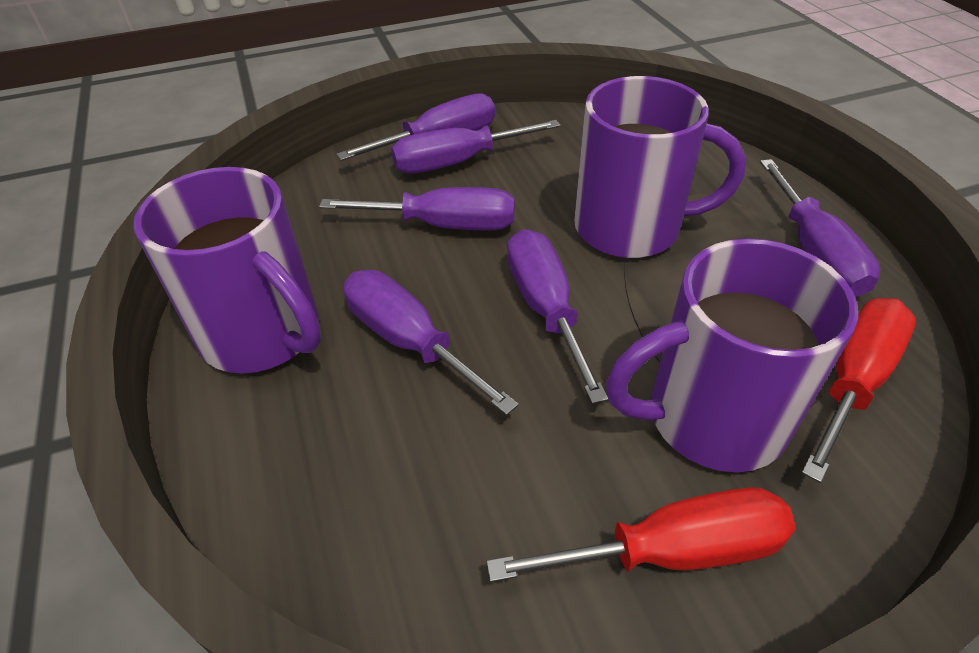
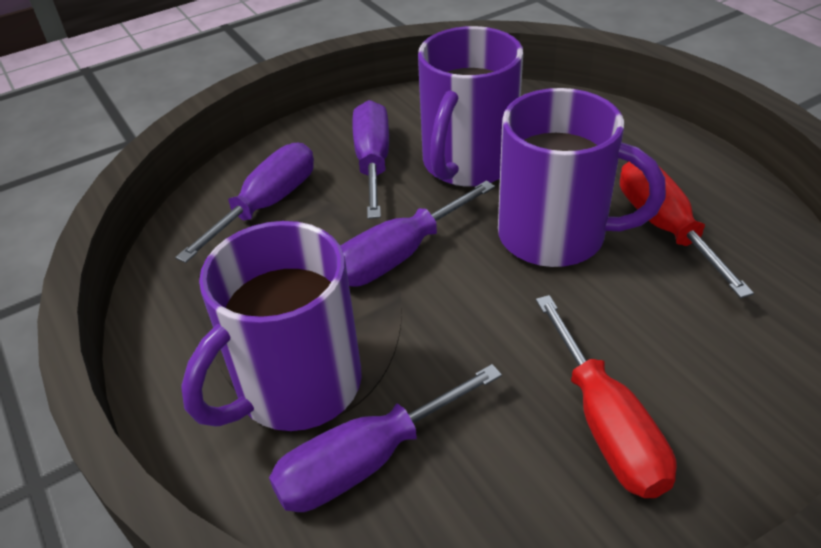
purple screwdriver: [319,187,515,230] [336,93,495,161] [344,270,519,415] [391,120,561,174] [507,229,608,404] [760,159,880,297] = 6 -> [175,142,314,263] [269,364,502,512] [341,180,495,287] [352,100,389,219] = 4

